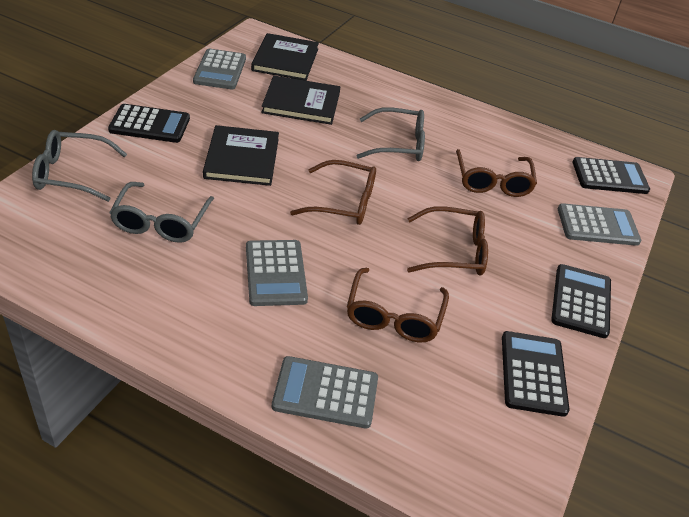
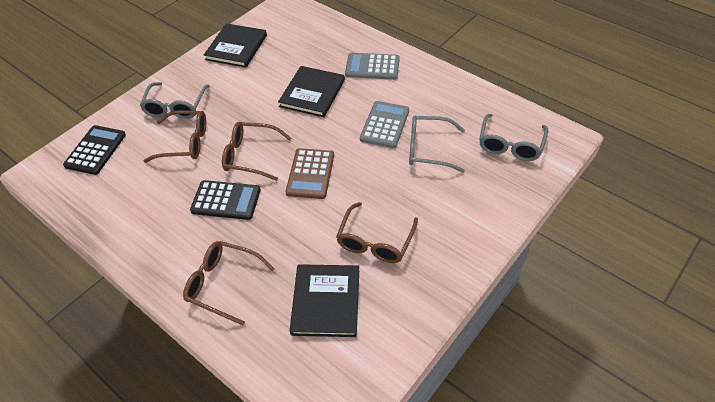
black calculator: [108,104,190,143] [502,331,570,417] [551,264,611,338] [572,157,650,194] = 4 -> [63,125,126,175] [190,180,261,220] = 2
brown calculator: none = 0 -> [286,148,334,199] = 1
grey calculator: [193,49,246,90] [246,240,308,306] [272,356,378,428] [558,203,641,246] = 4 -> [345,53,400,80] [360,101,409,148] = 2

